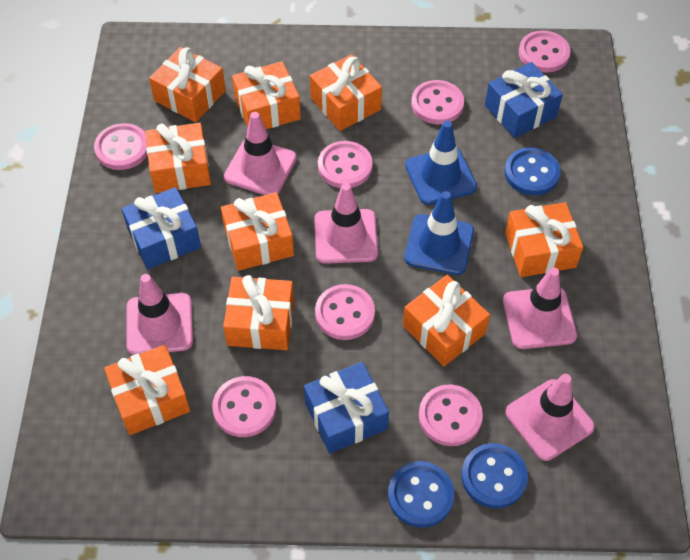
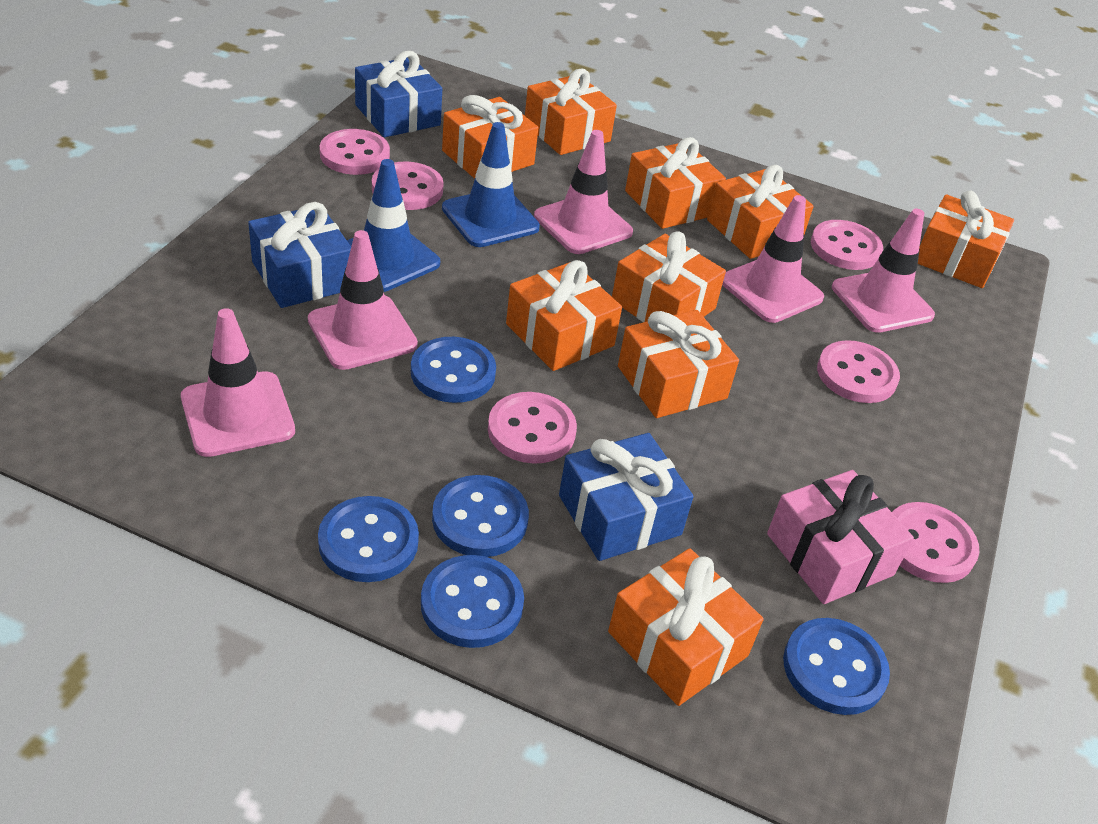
blue button: [388,461,455,528] [461,443,528,508] [504,147,561,195] = 3 -> [318,496,419,582] [411,337,496,403] [421,555,524,648] [432,475,529,557] [783,618,890,715] = 5
pink button: [94,123,147,170] [212,376,276,437] [315,284,375,340] [318,141,373,188] [411,80,464,124] [419,384,483,446] [519,31,570,73] = 7 -> [320,129,390,175] [372,162,444,210] [488,392,577,464] [811,220,883,270] [817,340,900,403] [892,502,980,583] = 6
pink gift: none = 0 -> [767,470,914,604] = 1

